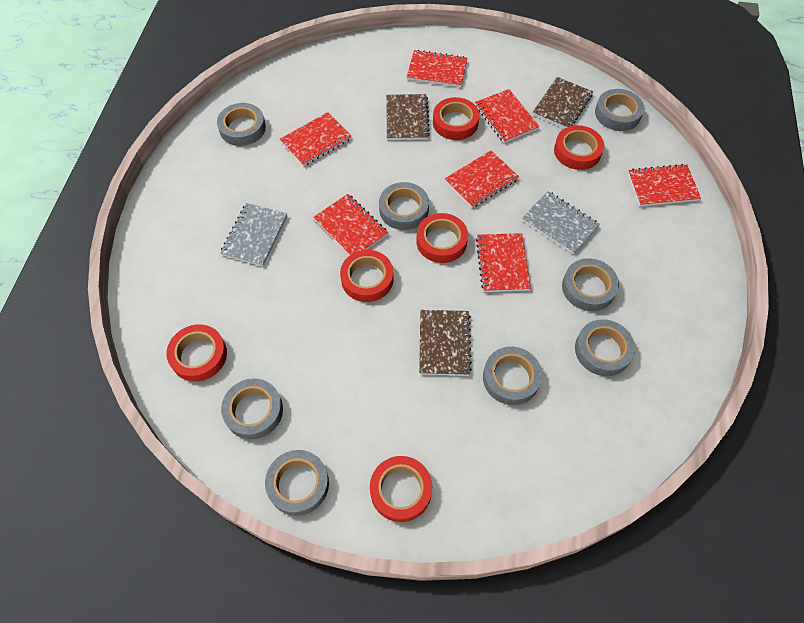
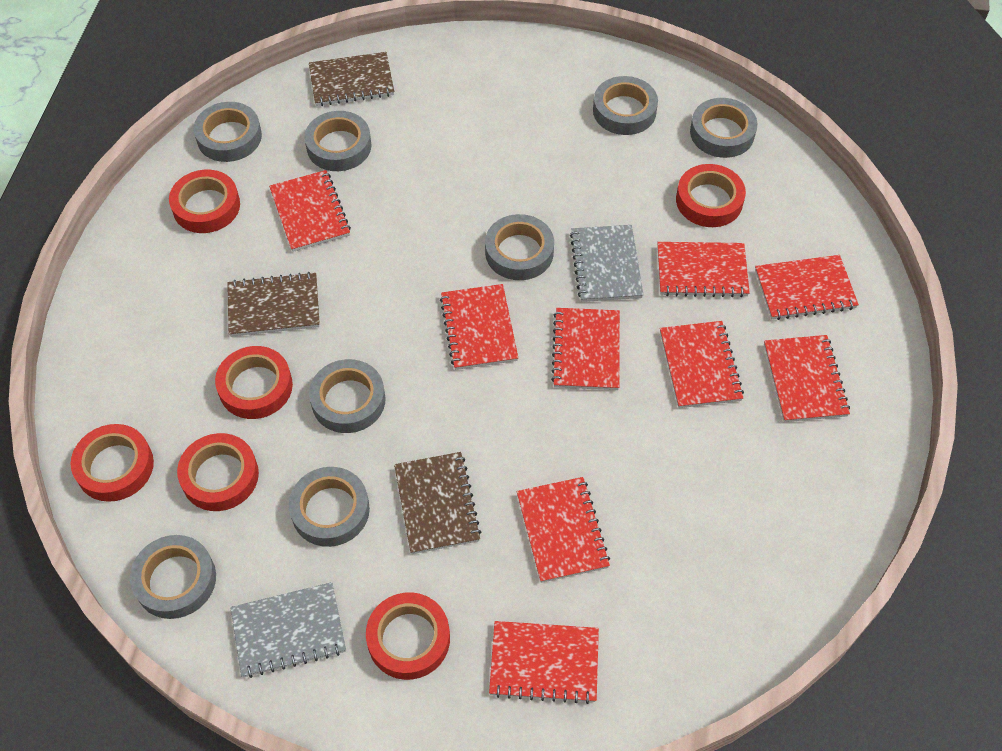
red notebook: [280,112,352,166] [313,194,388,255] [407,50,467,87] [445,151,519,208] [475,89,539,143] [476,233,531,292] [628,164,701,206] = 7 -> [269,170,351,252] [440,284,518,370] [489,621,599,704] [517,477,610,583] [551,308,620,390] [657,242,750,297] [660,321,744,408] [755,255,859,320] [764,335,850,422] = 9

